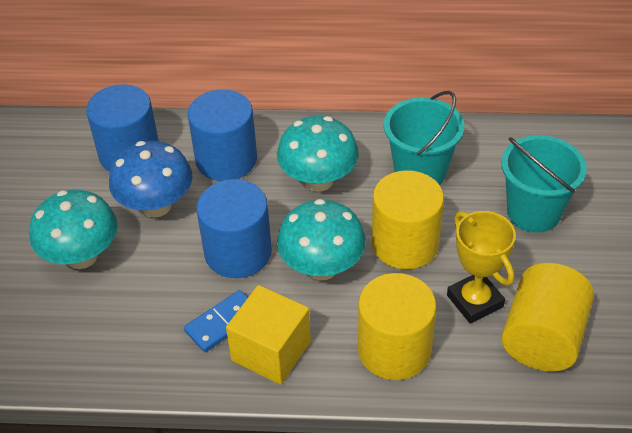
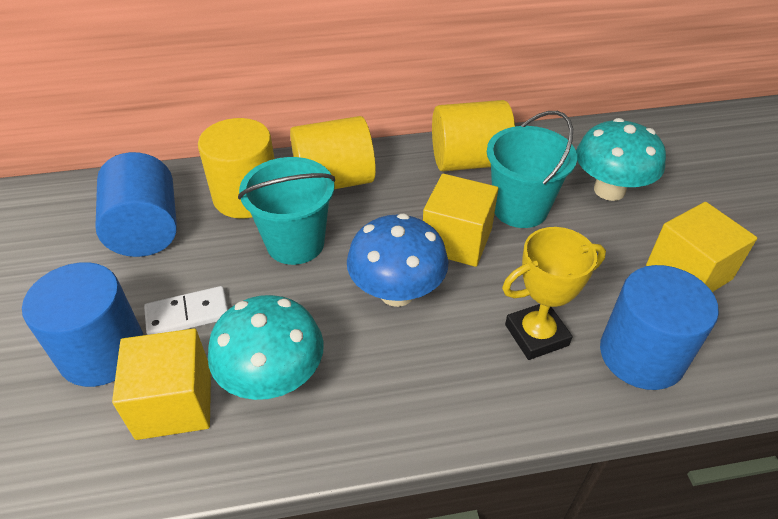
blue domino: [184,290,248,352] = 1 -> none = 0
turquoise mushroom: [29,190,118,269] [277,116,359,192] [277,199,366,280] = 3 -> [208,295,324,400] [576,118,666,201] = 2
white domino: none = 0 -> [144,286,228,335] = 1
yellow cube: [226,285,311,385] = 1 -> [112,329,211,440] [423,174,499,267] [646,202,757,292] = 3

